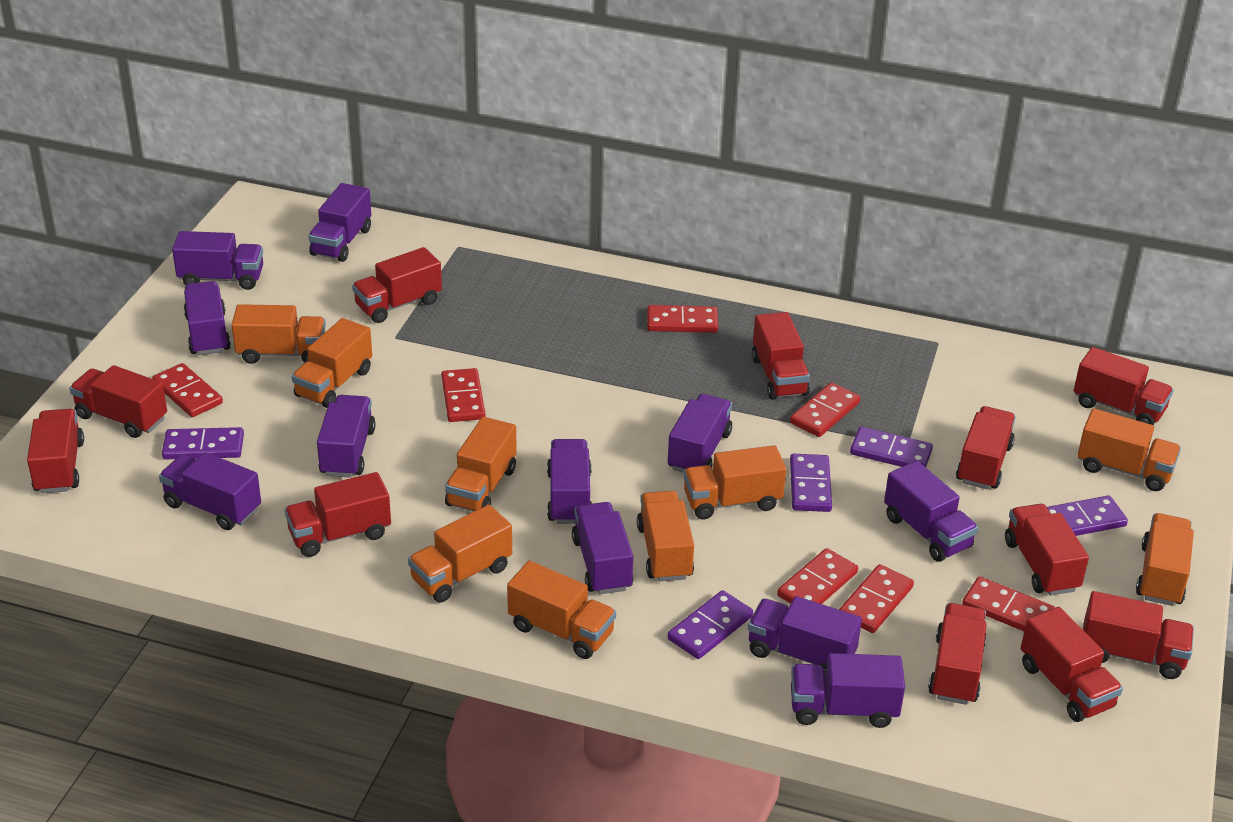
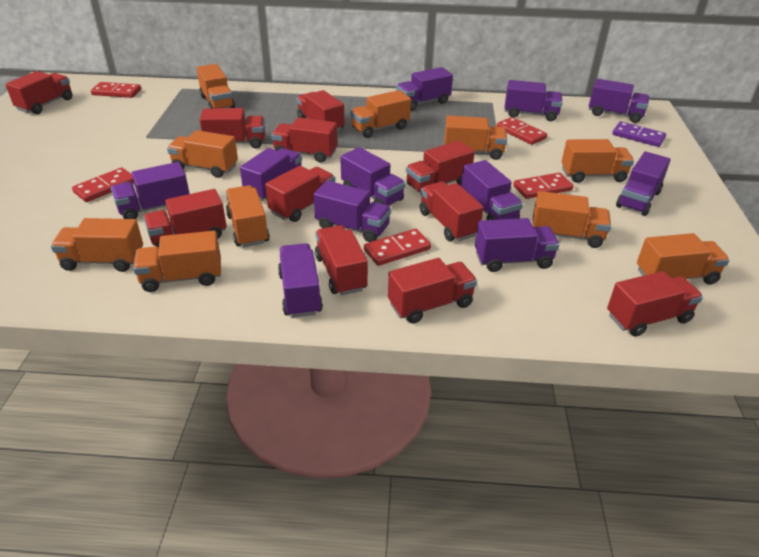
orange truck: [232,304,326,364] [292,318,372,408] [408,505,512,603] [445,417,517,512] [507,561,616,659] [637,491,694,581] [683,445,786,519] [1077,408,1181,491] [1136,513,1194,606] = 9 -> [51,218,143,272] [133,231,221,292] [167,130,238,178] [197,64,235,108] [226,185,270,247] [350,90,411,138] [444,116,507,160] [532,191,611,248] [562,139,634,183] [637,233,730,285] = 10
purple domino: [162,427,244,459] [668,590,753,659] [790,454,832,512] [850,427,933,467] [1047,495,1128,536] = 5 -> [612,121,666,147] = 1
red domino: [152,363,223,417] [441,368,485,422] [647,305,718,333] [777,548,858,604] [790,382,860,437] [839,564,914,633] [962,576,1055,631] = 7 -> [72,167,134,202] [91,82,141,98] [364,228,431,266] [497,117,547,145] [513,173,574,199] = 5

